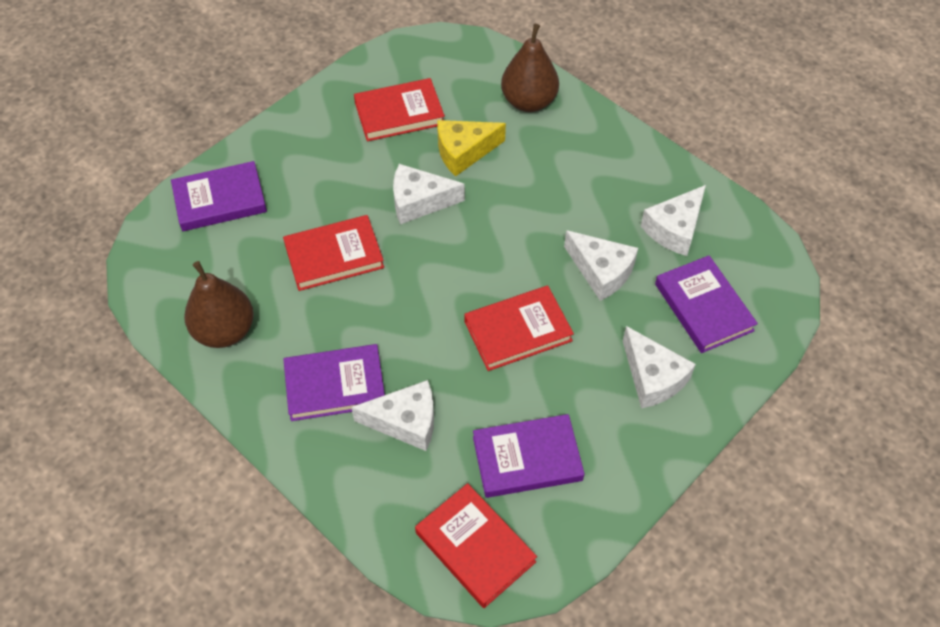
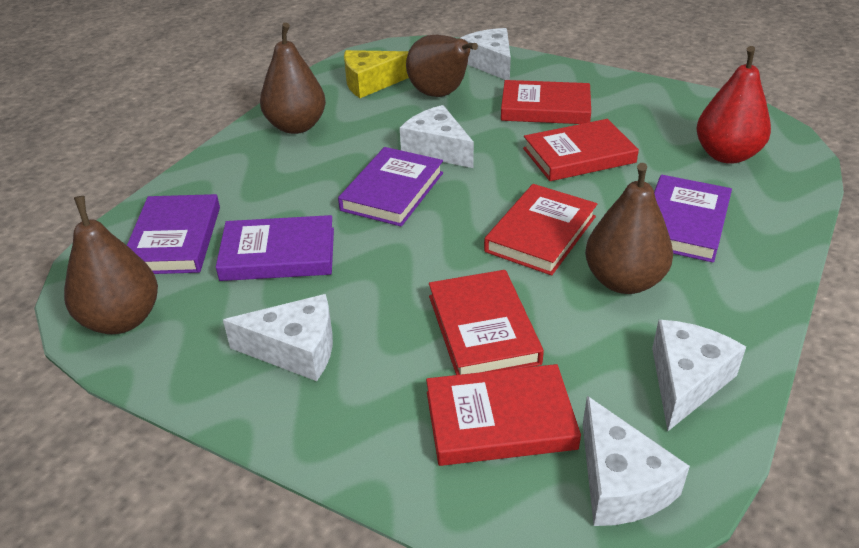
brown pear: [184,261,254,348] [501,24,559,112] = 2 -> [64,196,158,334] [260,23,326,134] [406,35,478,97] [585,163,673,294] = 4
red book: [283,215,384,291] [354,78,445,141] [415,483,537,608] [464,286,574,371] = 4 -> [426,364,581,466] [429,270,544,375] [484,184,597,275] [501,80,591,124] [523,119,639,181] = 5
red pear: none = 0 -> [696,46,771,164] = 1

